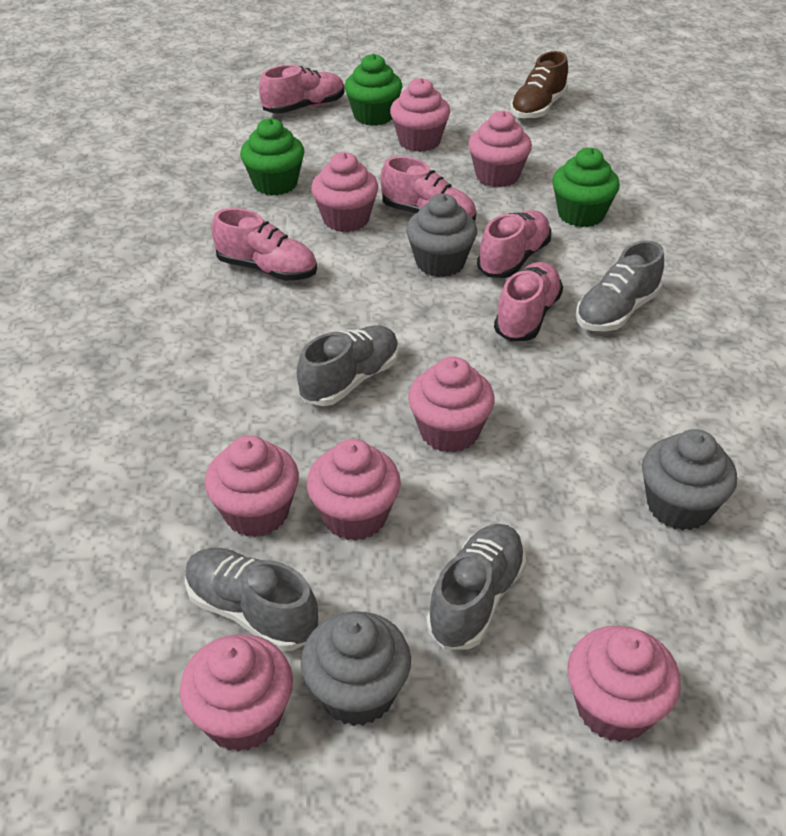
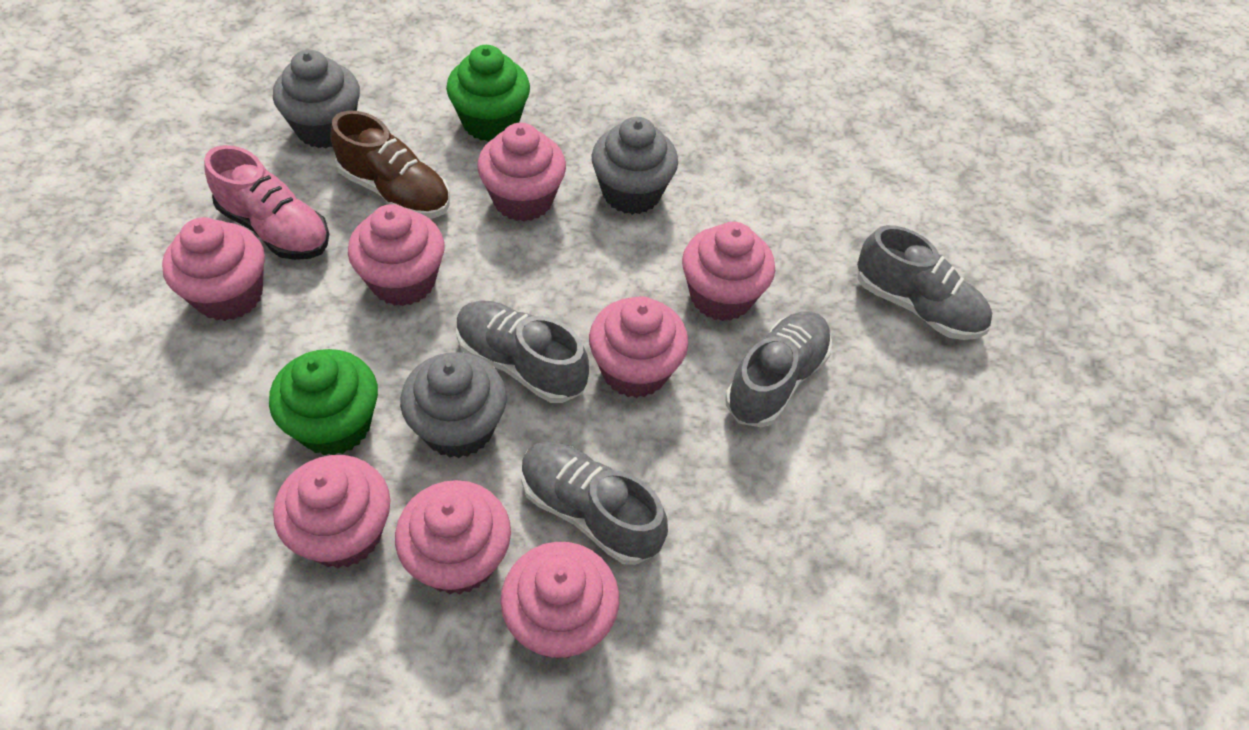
green cupcake: [240,118,305,196] [345,54,403,126] [552,147,620,227] = 3 -> [269,349,378,455] [446,45,530,142] = 2
pink shoe: [212,208,317,281] [259,65,345,114] [380,156,476,221] [477,210,551,278] [494,262,563,341] = 5 -> [204,145,329,260] = 1

